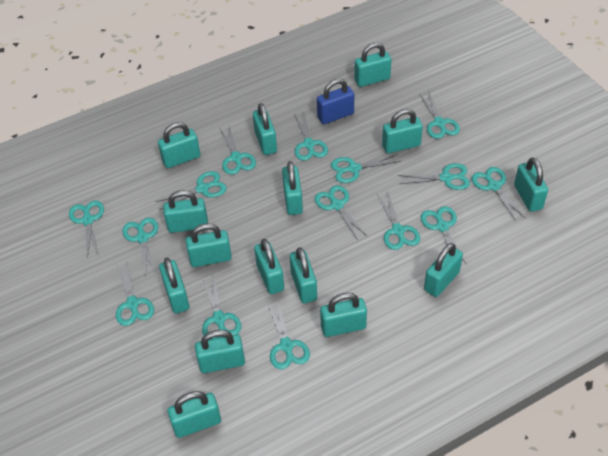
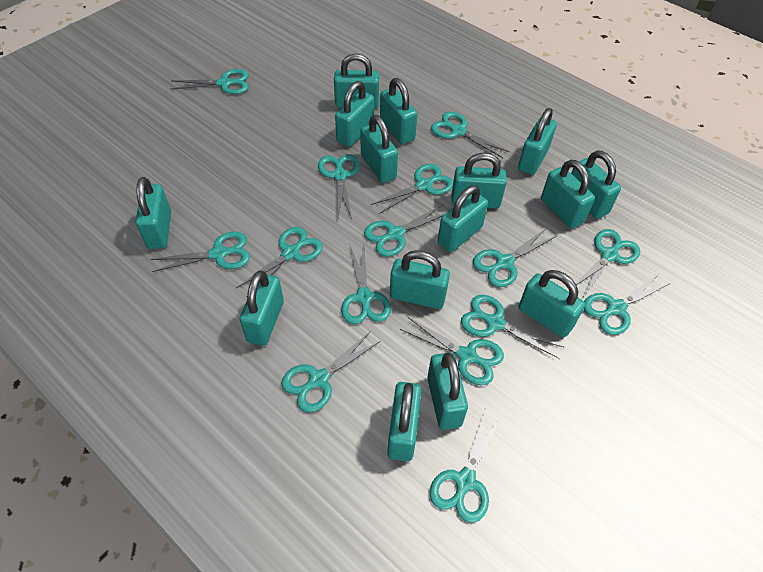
blue padlock: [317,78,354,124] = 1 -> none = 0

